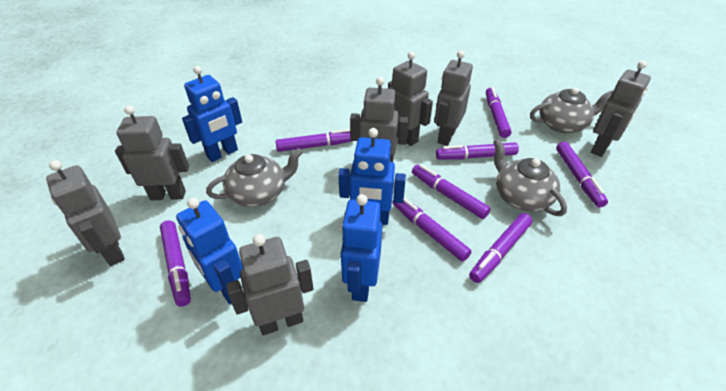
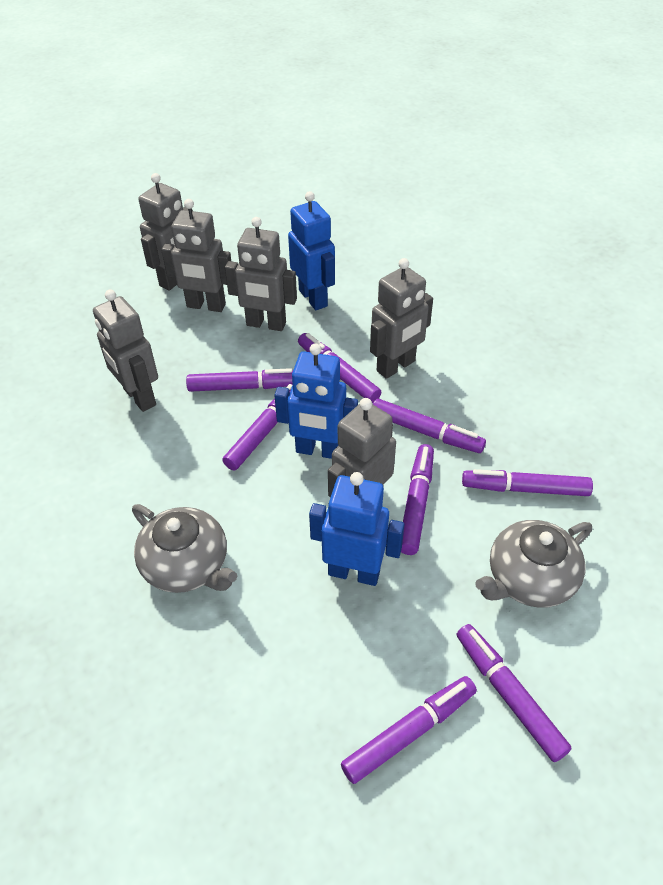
blue robot: [176,197,243,304] [182,66,242,162] [338,128,406,225] [341,194,382,302] = 4 -> [274,343,358,459] [288,191,335,310] [309,472,404,586] = 3
grey robot: [46,160,125,266] [115,105,189,200] [226,234,314,335] [350,77,409,162] [388,51,433,146] [434,50,473,146] [591,61,651,157] = 7 -> [93,290,158,412] [138,173,193,291] [161,199,231,312] [225,217,297,331] [328,398,396,497] [370,258,433,379] = 6
grey teapot: [206,148,303,207] [493,139,567,216] [530,87,613,133] = 3 -> [132,504,237,593] [475,520,592,608] = 2

